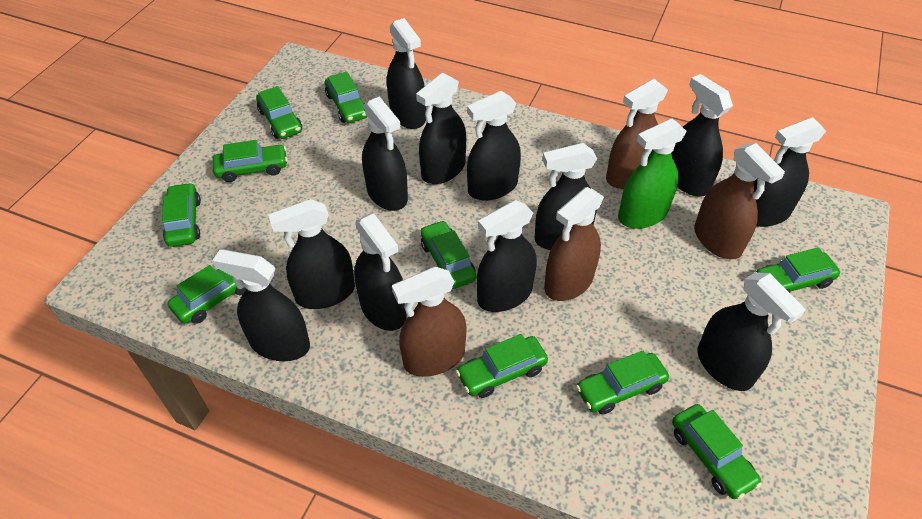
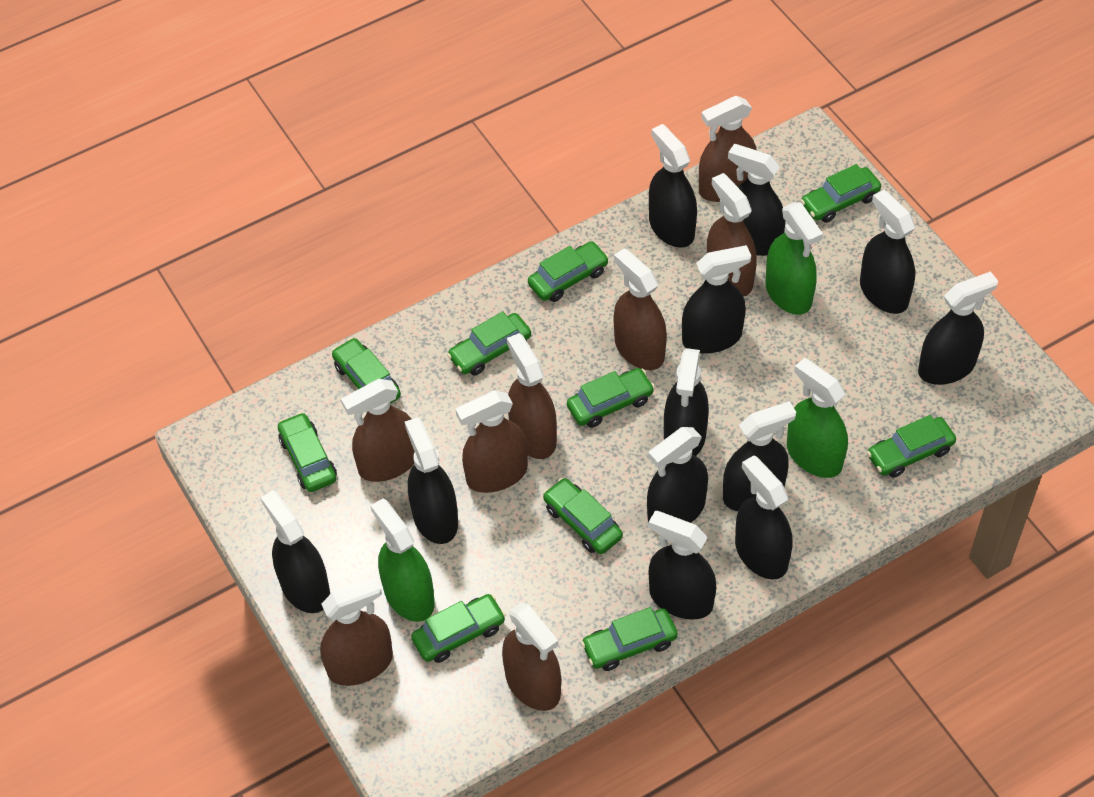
brown spray bottle: [392,267,467,377] [544,187,604,301] [606,79,668,189] [694,143,785,259] = 4 -> [320,577,393,686] [341,379,415,482] [456,391,528,493] [502,602,561,711] [507,333,557,459] [614,248,667,370] [699,96,757,202] [707,173,757,297] = 8
green spray bottle: [618,118,687,229] = 1 -> [370,499,435,622] [765,202,823,315] [787,358,848,478] = 3

